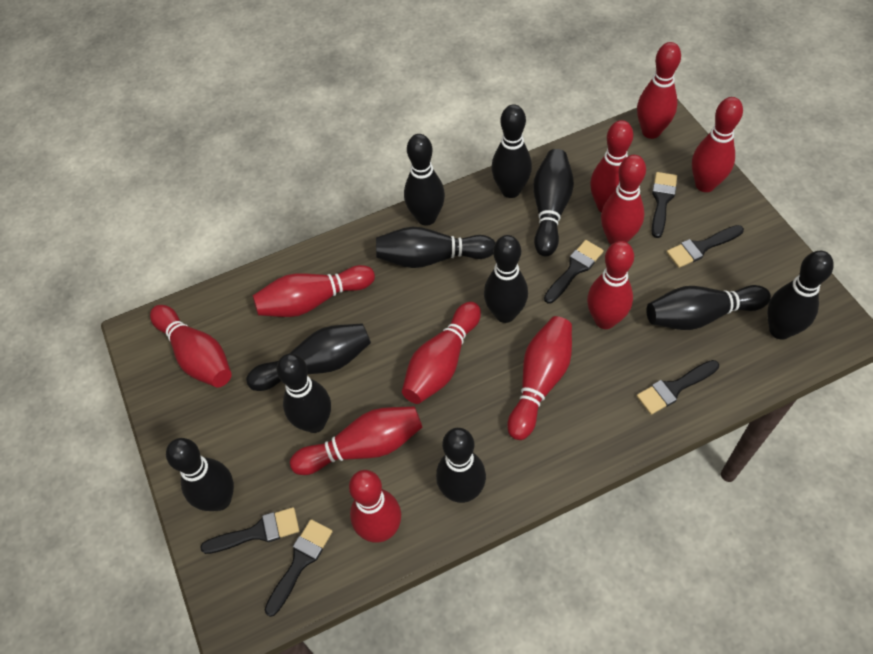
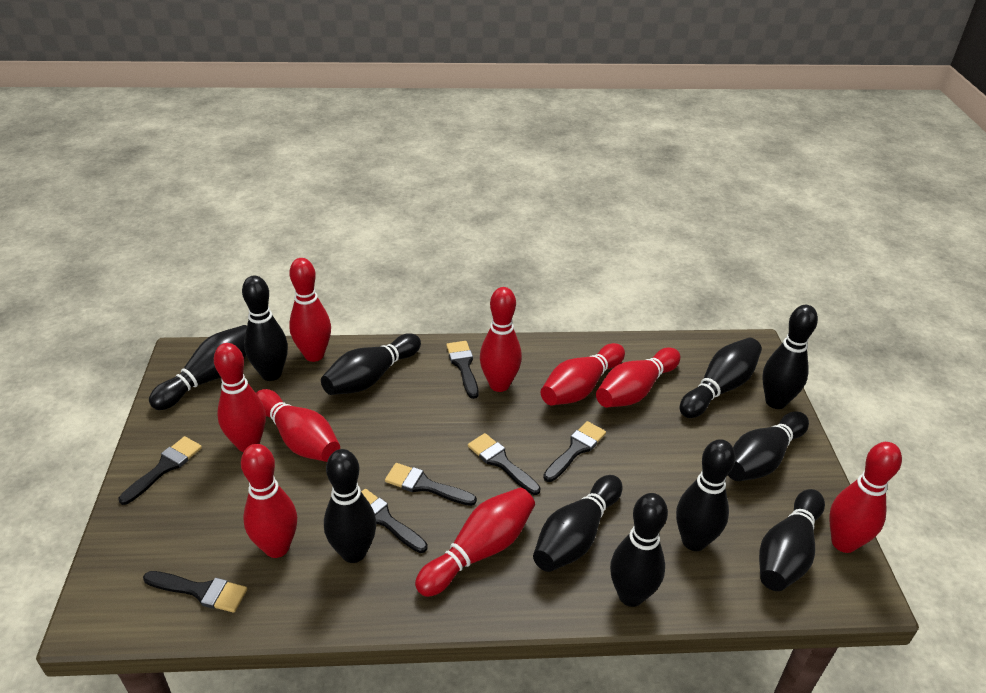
black brush: [200,507,299,554] [265,519,333,617] [544,240,604,304] [637,360,719,415] [652,172,677,238] [667,225,744,268] = 6 -> [119,436,202,505] [143,571,247,613] [361,489,428,553] [385,463,477,506] [446,341,479,399] [468,433,541,495] [543,421,606,482] = 7
red bowling pin: [150,305,232,388] [253,265,375,317] [290,406,423,475] [349,470,401,543] [402,302,481,404] [507,316,572,440] [587,241,634,329] [590,120,633,213] [601,155,646,245] [637,42,681,139] [692,97,743,192] = 11 -> [214,343,266,452] [241,444,297,558] [256,389,340,462] [289,258,331,362] [415,487,535,597] [480,287,522,392] [541,343,625,406] [596,347,680,408] [829,442,902,553] = 9

